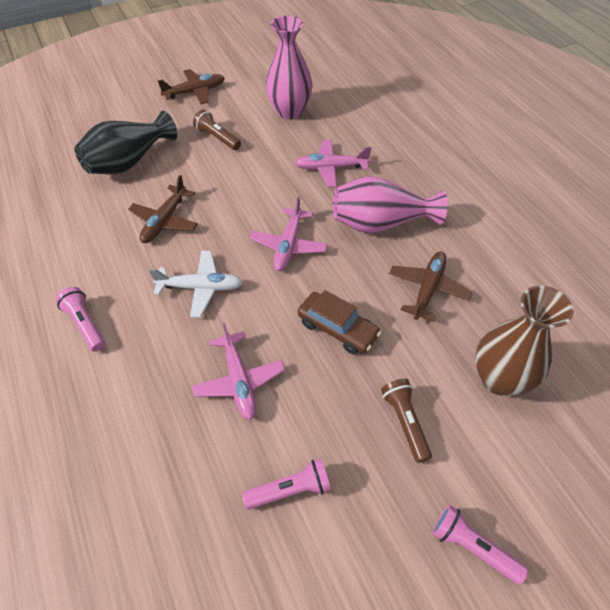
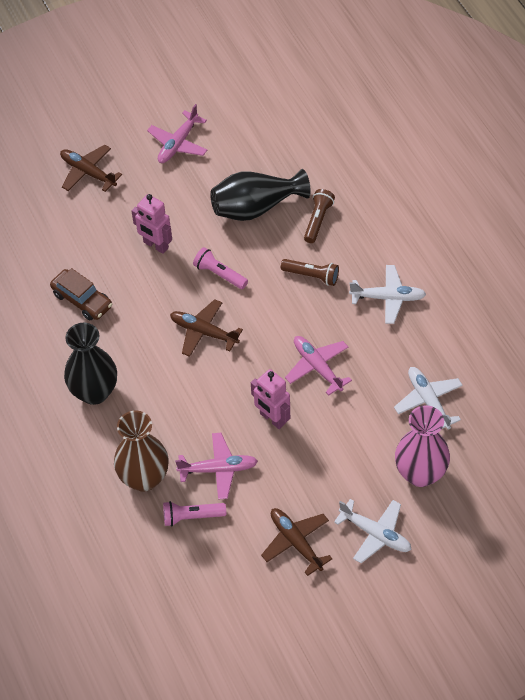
black vase: [75,111,177,175] = 1 -> [64,323,117,405] [210,169,311,221] = 2
pink flashlight: [56,287,105,352] [242,458,331,510] [432,504,528,585] = 3 -> [163,501,226,526] [193,247,248,289] = 2
pink robot: none = 0 -> [132,194,172,254] [251,369,290,429] = 2
pink vase: [266,16,313,120] [332,176,448,233] = 2 -> [395,405,450,487] = 1
white plane: [149,251,243,318] = 1 -> [334,499,411,563] [349,265,426,324] [394,367,463,430] = 3

